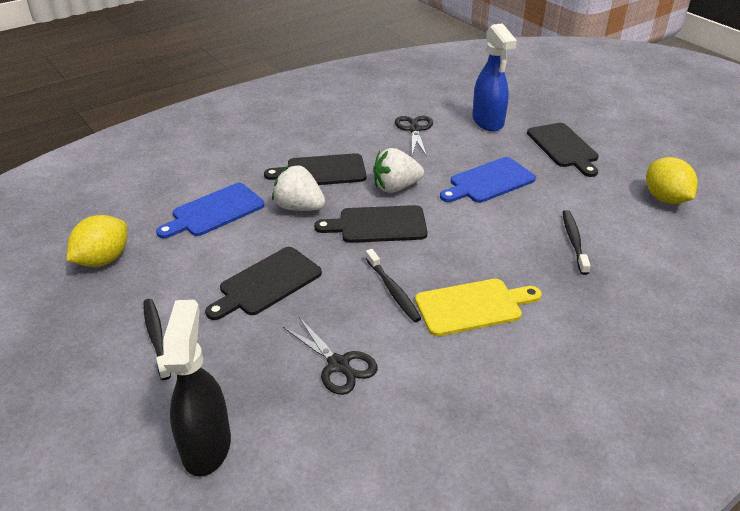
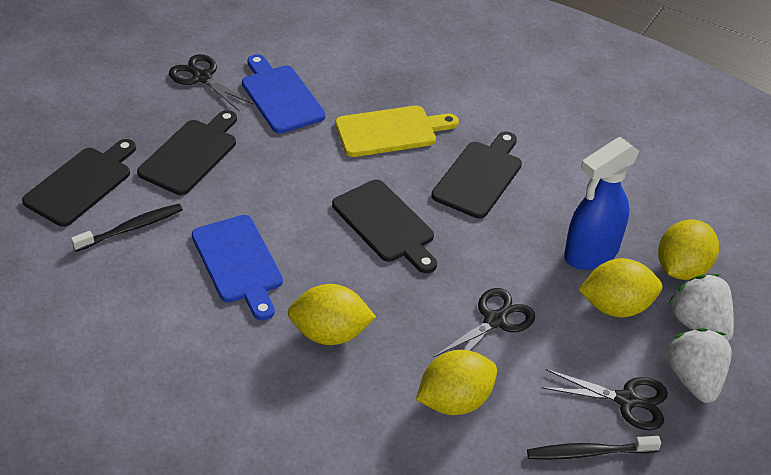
black scissors: [283,317,378,395] [395,116,433,157] = 2 -> [169,54,253,112] [433,288,535,357] [541,369,668,430] = 3
black spray bottle: [163,300,231,477] = 1 -> none = 0
black toothbrush: [143,299,171,380] [365,249,422,322] [563,210,591,275] = 3 -> [71,204,183,252] [527,436,661,460] = 2
yellow lemon: [66,215,127,267] [646,157,698,204] = 2 -> [288,284,376,345] [416,350,497,415] [578,258,662,318] [658,219,719,280] = 4

